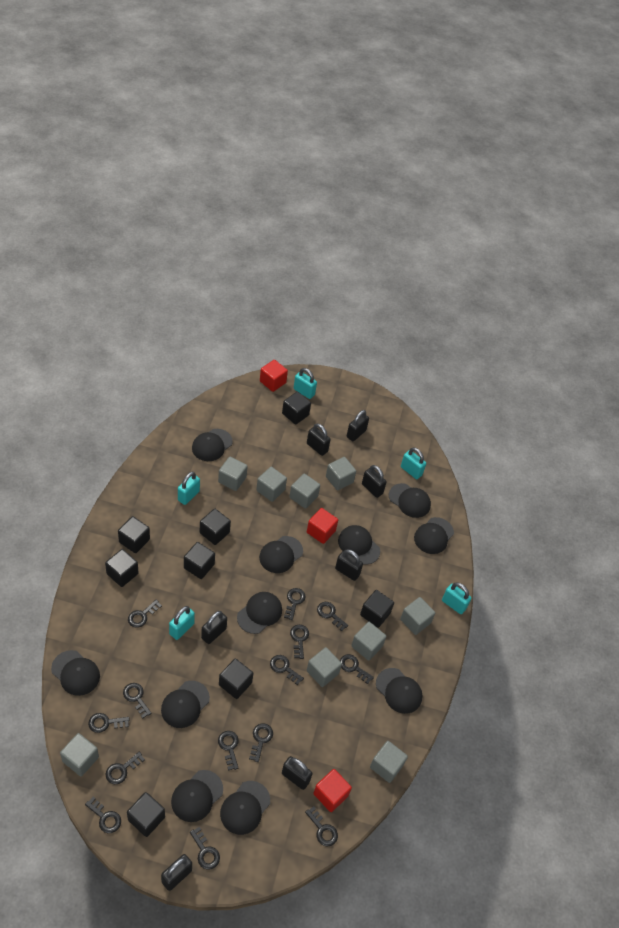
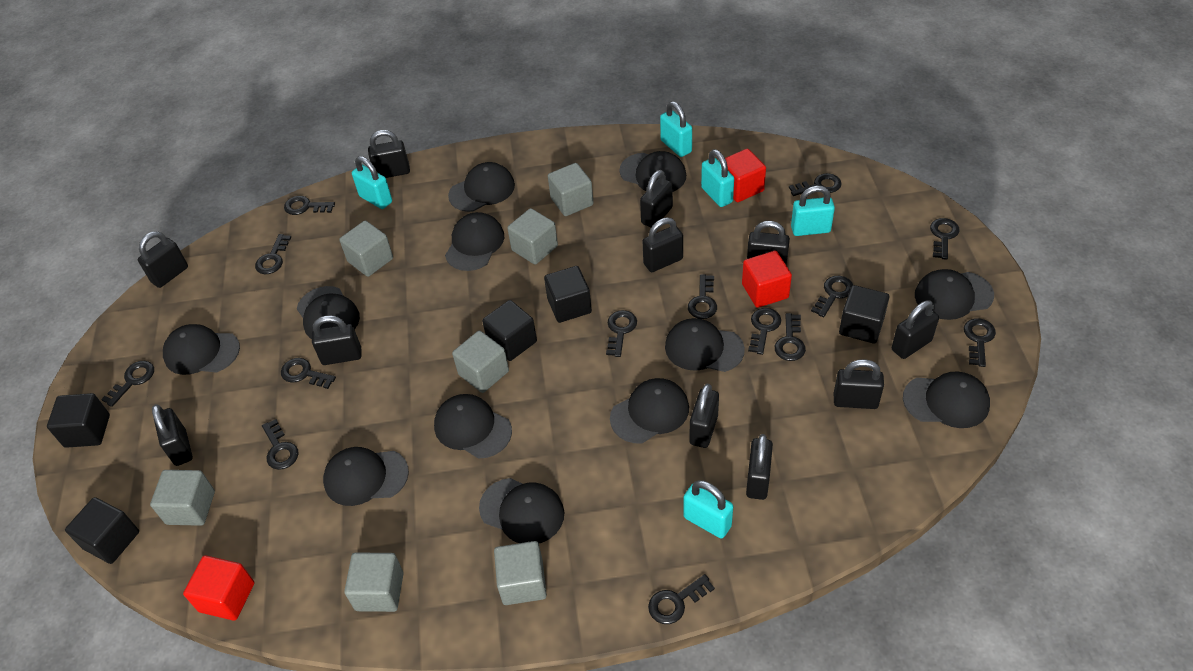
black cap: [51,650,100,696] [161,681,210,728] [171,770,223,822] [192,429,233,461] [220,781,270,835] [237,592,282,634] [259,536,303,573] [338,525,380,565] [376,668,422,714] [389,483,431,518] [414,517,454,554] = 11 -> [163,324,240,375] [297,286,360,339] [323,447,409,506] [434,394,512,459] [445,212,504,271] [448,162,515,212] [479,478,564,543] [610,378,689,443] [620,151,686,192] [665,318,745,372] [903,371,990,428] [915,269,994,320] = 12
black cube: [105,549,138,587] [118,516,150,553] [127,792,165,837] [184,542,215,579] [200,509,231,545] [219,658,253,699] [282,392,311,425] [360,590,394,628] = 8 -> [47,393,110,448] [65,497,139,564] [482,300,537,361] [544,266,592,323] [839,285,889,344] = 5
black padlock: [161,854,192,891] [201,611,227,644] [282,756,313,790] [307,424,331,456] [335,549,363,581] [347,410,369,441] [362,465,387,498] = 7 -> [138,231,188,288] [152,404,193,466] [312,315,362,365] [368,130,410,178] [640,170,673,227] [642,217,683,272] [689,384,719,448] [746,434,773,500] [747,221,790,266] [834,359,884,409] [892,300,939,359] = 11
grey cube: [60,733,99,776] [218,457,248,491] [256,467,287,502] [289,473,320,509] [307,647,342,687] [326,457,356,491] [351,622,386,661] [370,741,408,783] [400,597,435,635] = 9 -> [150,470,215,526] [339,220,393,277] [344,553,404,612] [452,331,509,393] [494,541,547,605] [507,208,558,265] [548,163,594,216] = 7

